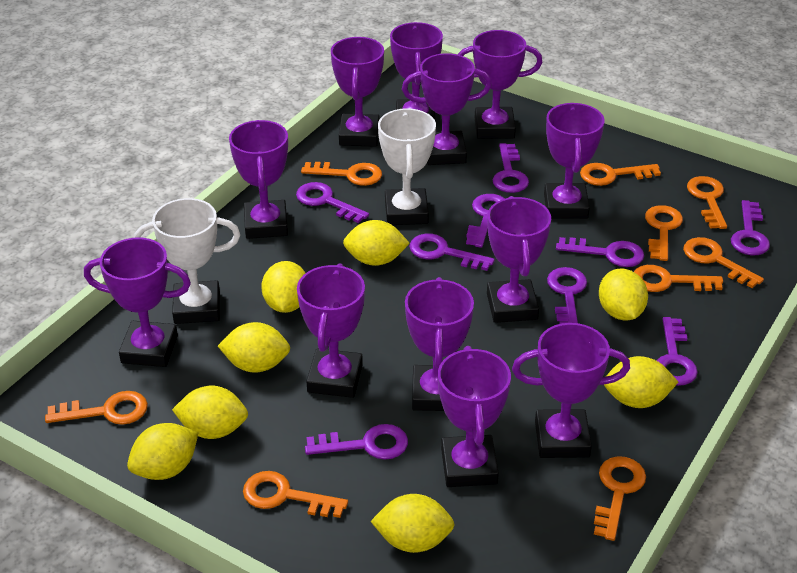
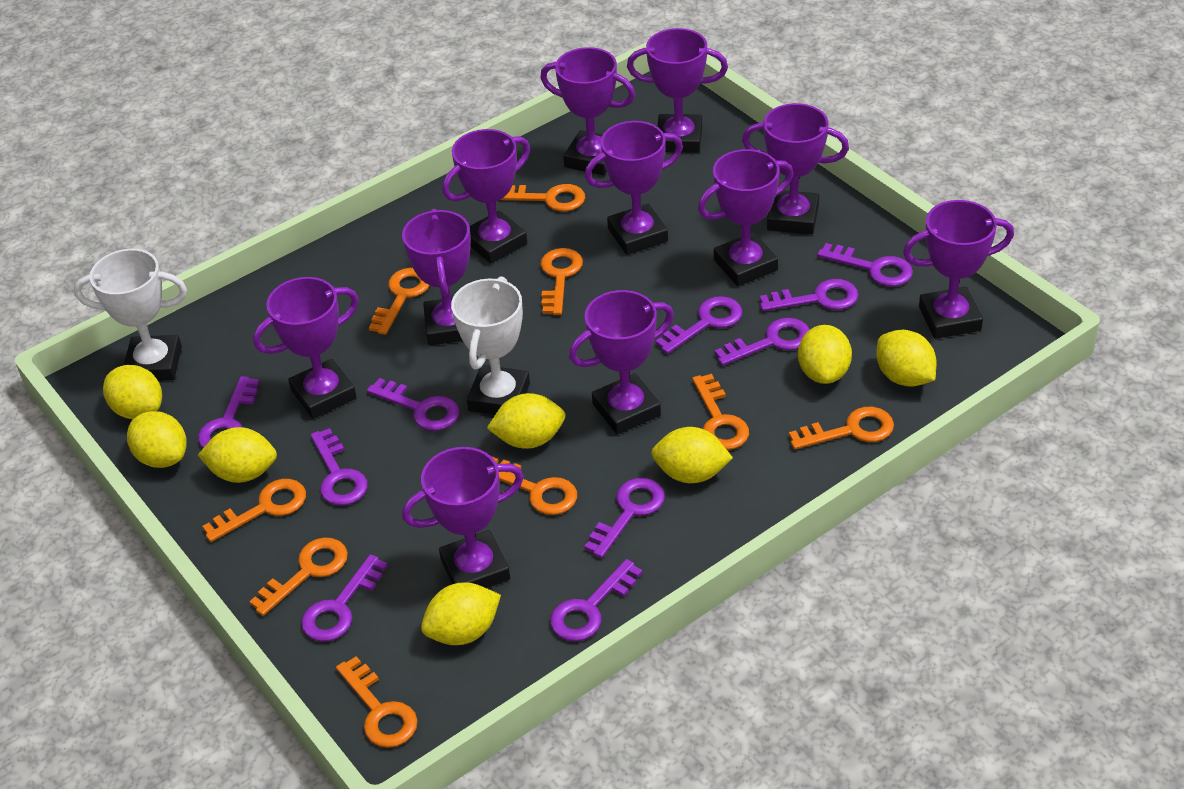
purple key: [296,182,369,223] [305,424,408,460] [409,234,495,271] [466,194,505,248] [493,143,529,193] [547,267,587,324] [556,237,644,267] [657,317,698,386] [731,200,770,255] = 9 -> [198,376,259,448] [301,554,388,642] [311,428,368,505] [367,378,459,431] [550,559,642,641] [584,478,665,558] [656,296,742,354] [714,318,810,366] [760,279,858,311] [817,243,913,287] = 10
purple trophy: [84,238,191,367] [229,120,288,239] [297,263,365,398] [331,37,384,147] [390,22,443,122] [402,53,492,165] [405,277,474,411] [438,346,511,487] [457,30,542,139] [487,196,551,323] [512,323,630,458] [544,103,605,219] = 12 -> [253,277,359,419] [402,209,471,345] [402,447,524,588] [442,129,530,264] [540,47,635,175] [569,290,674,435] [585,121,683,255] [627,28,728,153] [698,149,793,286] [742,103,849,234] [903,200,1014,339] = 11

